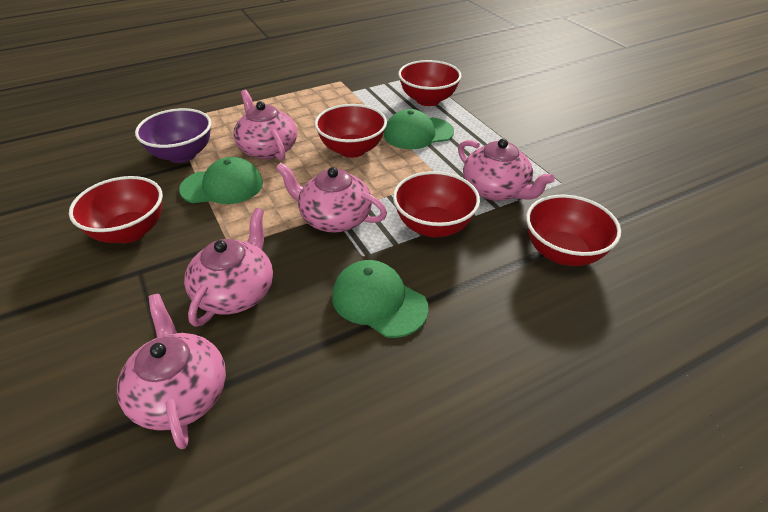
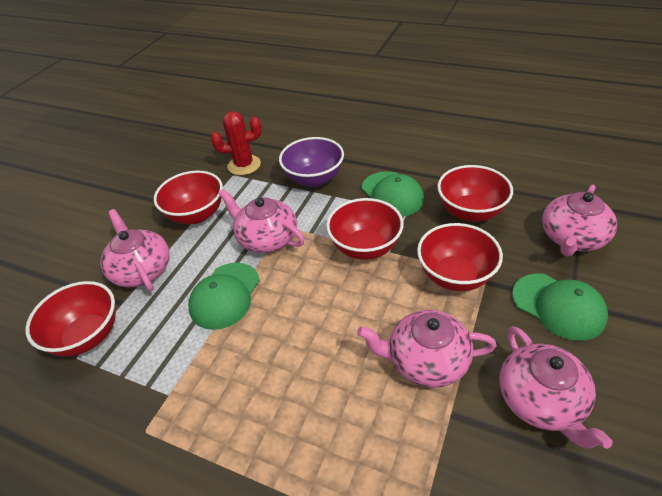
red cactus: none = 0 -> [211,111,262,175] = 1

